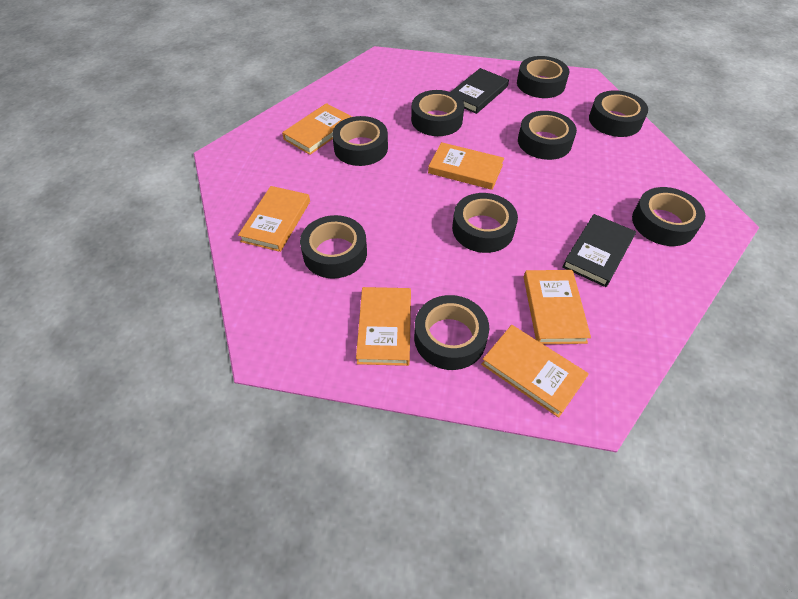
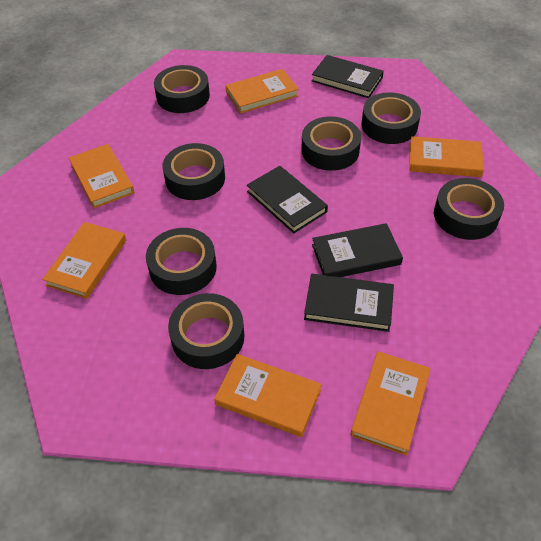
black book: [451,68,509,114] [562,214,636,287] = 2 -> [247,166,328,233] [304,274,394,332] [312,55,384,98] [312,223,403,277] = 4
black tape: [300,215,367,278] [332,116,388,166] [411,90,464,136] [414,295,489,370] [452,193,518,253] [517,56,569,98] [518,111,577,160] [589,90,648,137] [632,187,706,246] = 9 -> [146,228,217,295] [154,65,210,113] [162,143,225,200] [168,293,244,369] [302,116,361,171] [362,92,421,144] [434,178,504,240] = 7

